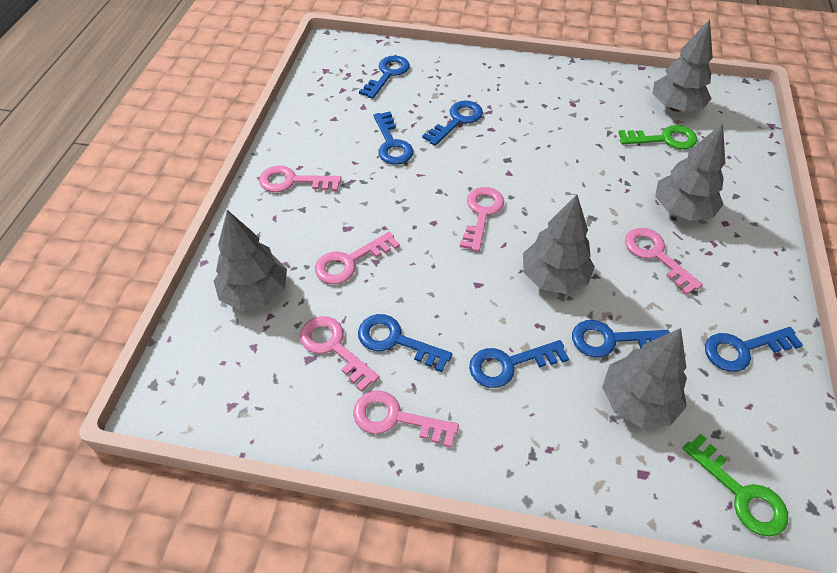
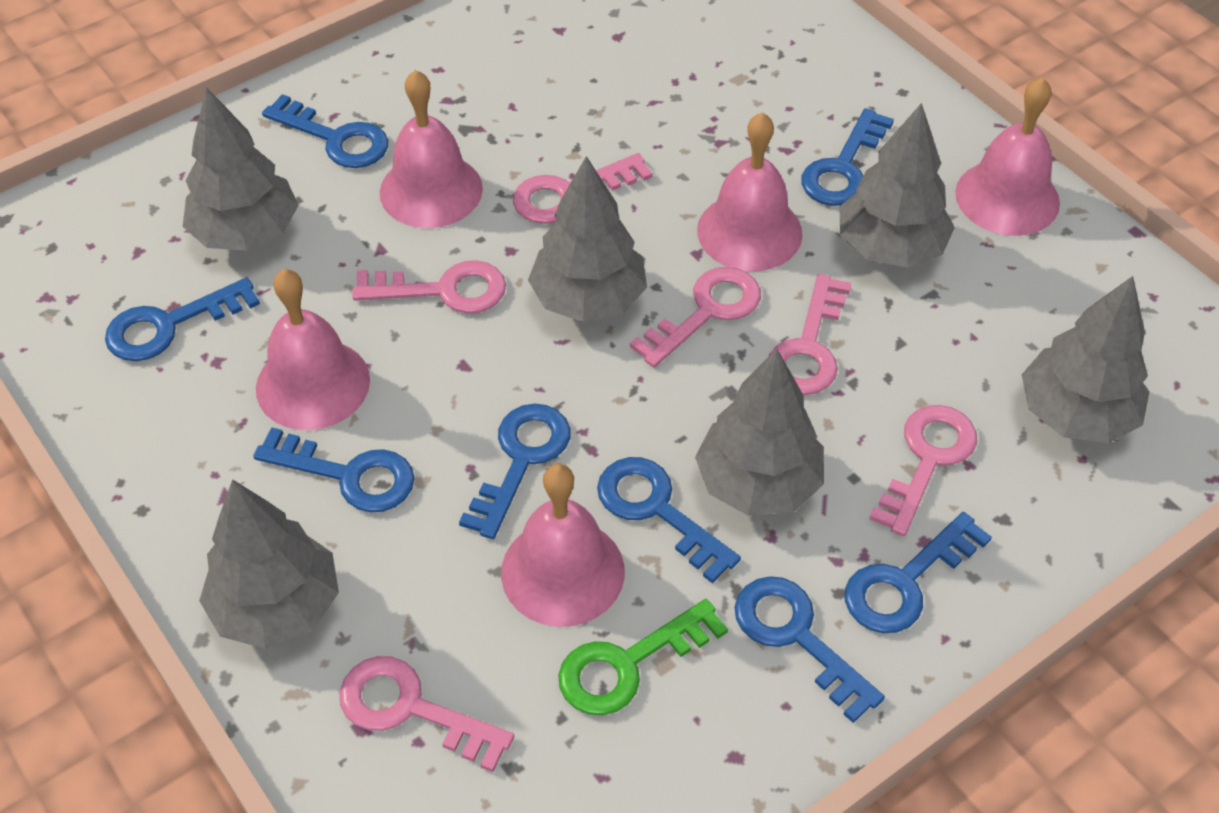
blue key: [358,314,452,372] [359,56,410,99] [373,111,413,165] [422,101,483,146] [469,340,569,388] [572,320,670,357] [705,327,803,372] = 7 -> [105,277,260,361] [253,427,414,513] [262,94,388,168] [459,404,570,539] [597,457,741,583] [735,576,885,723] [801,108,894,206] [845,512,992,633] = 8
green key: [618,125,697,149] [683,434,788,537] = 2 -> [558,599,728,715] = 1
grey tree: [214,210,287,310] [523,194,595,294] [602,328,687,428] [652,19,713,112] [655,123,725,221] = 5 -> [183,87,299,251] [199,479,339,649] [528,156,647,322] [695,349,824,516] [840,103,955,268] [1022,276,1149,443] = 6
pink bell: none = 0 -> [256,269,370,430] [380,70,483,228] [501,464,625,627] [697,112,802,271] [955,77,1060,236] = 5

